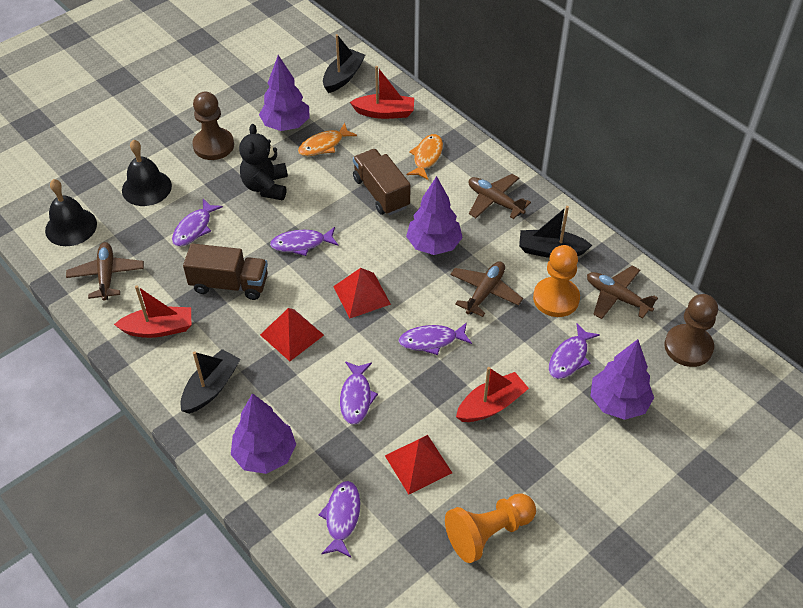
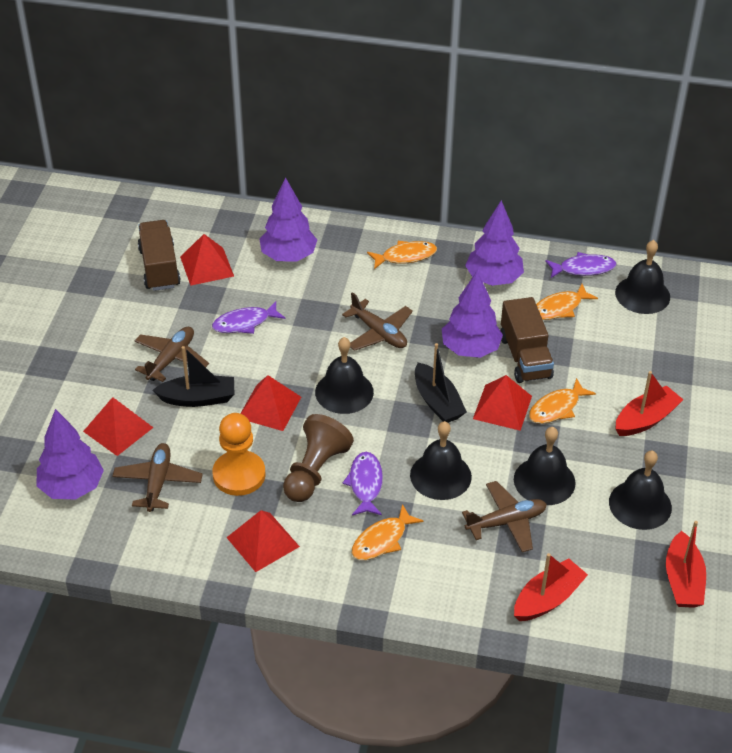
black bell: [45,179,97,246] [122,139,172,206] = 2 -> [315,337,374,414] [410,421,472,500] [514,427,576,505] [609,451,672,530] [615,240,670,314] = 5
black boat: [180,349,240,414] [323,34,365,93] [519,206,592,258] = 3 -> [153,346,235,407] [415,343,467,423] = 2
black teddy bear: [239,124,288,200] = 1 -> none = 0
brown pawn: [192,92,234,160] [664,294,718,367] = 2 -> [283,414,354,502] = 1
orange fish: [298,123,357,156] [406,134,443,180] = 2 -> [352,504,424,560] [367,241,437,269] [529,378,596,424] [536,284,598,320] = 4
orange pawn: [445,493,536,563] [533,245,580,317] = 2 -> [213,413,265,496] = 1
purple fish: [172,199,223,247] [270,227,338,256] [319,481,360,557] [340,361,378,425] [398,322,472,355] [549,323,600,379] = 6 -> [212,301,285,334] [343,452,383,516] [545,252,616,278] = 3
red pyramid: [260,308,324,361] [333,268,391,319] [385,435,452,495] = 3 -> [83,397,153,456] [180,234,234,286] [226,510,300,572] [240,375,301,431] [473,375,532,431] = 5

